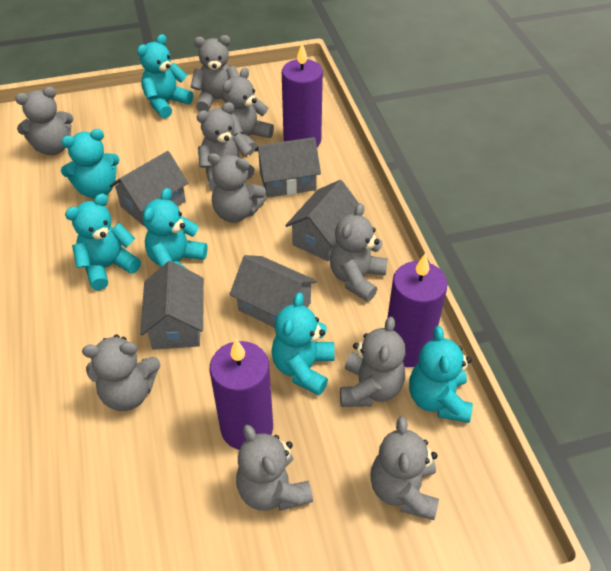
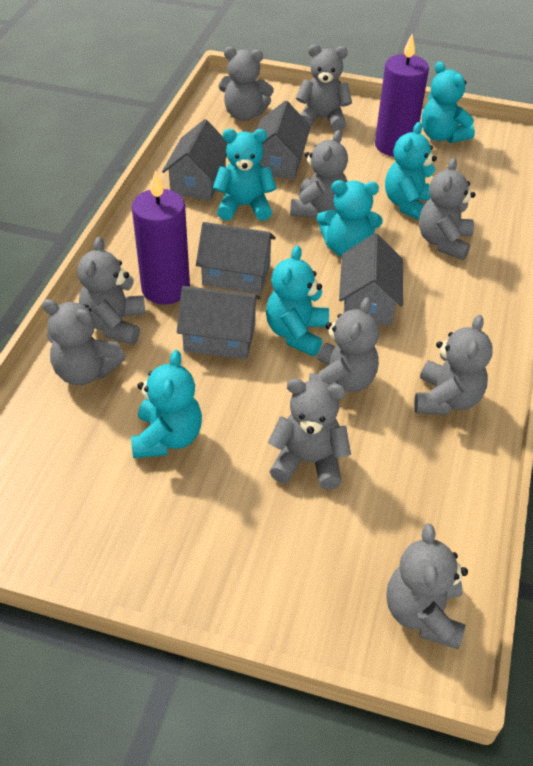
purple candle: [210,339,273,450] [282,43,323,147] [387,253,448,367] = 3 -> [132,171,190,305] [375,34,429,156] = 2

